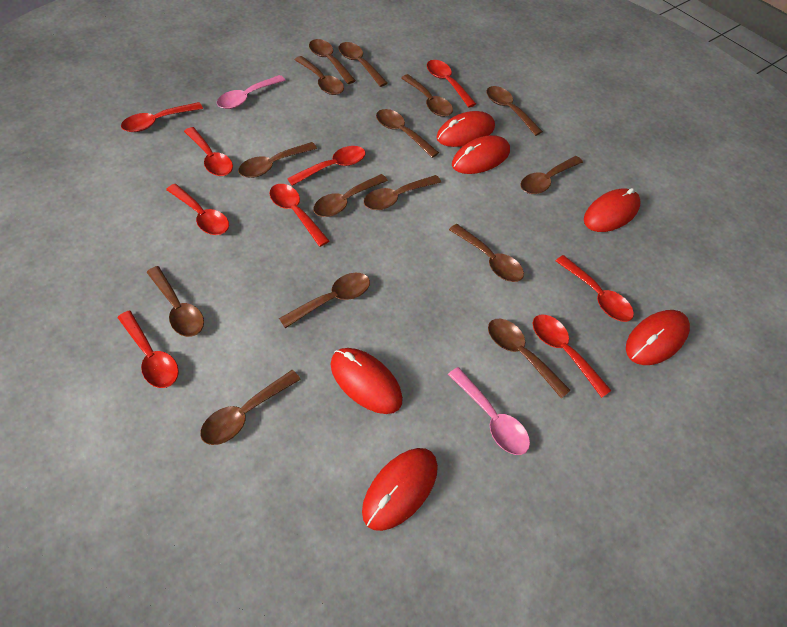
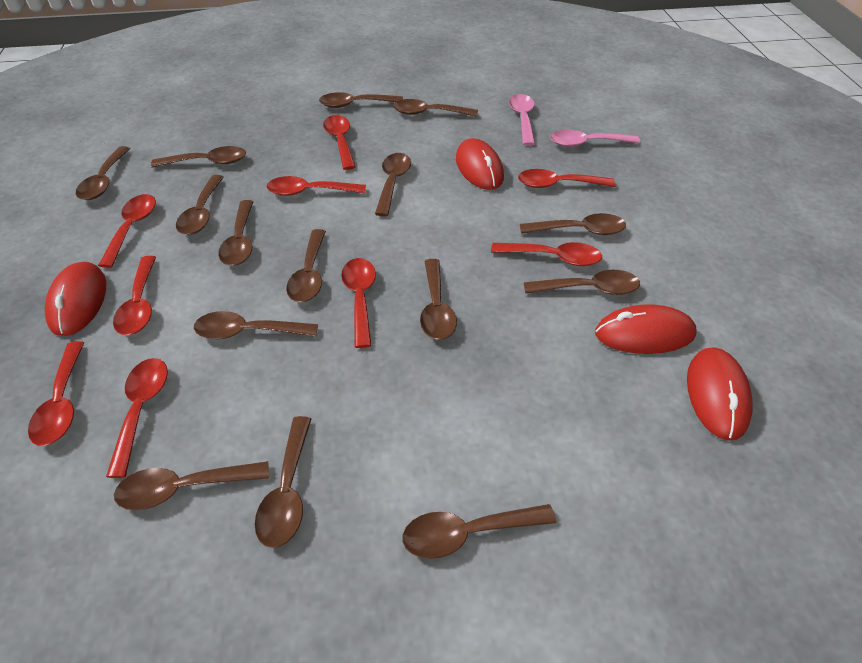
red mouse: [331,348,403,414] [362,448,438,531] [436,111,495,147] [452,135,510,174] [584,188,641,232] [626,310,690,365] = 6 -> [45,262,106,336] [456,138,504,190] [595,304,697,354] [687,347,753,441] = 4

